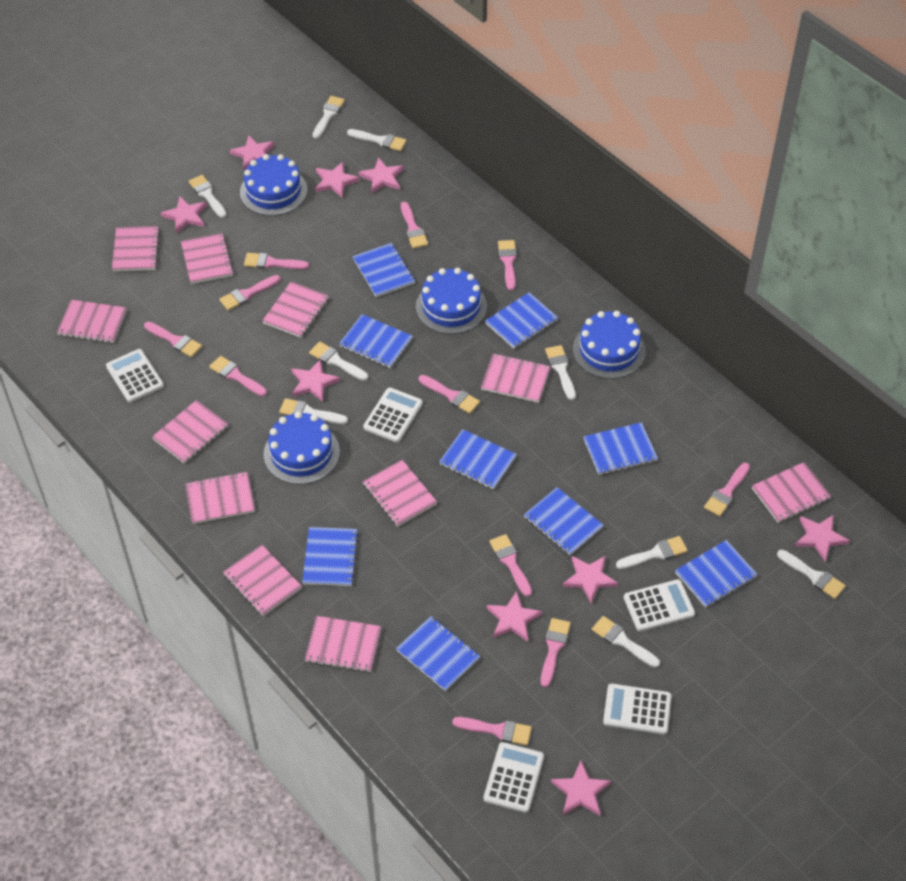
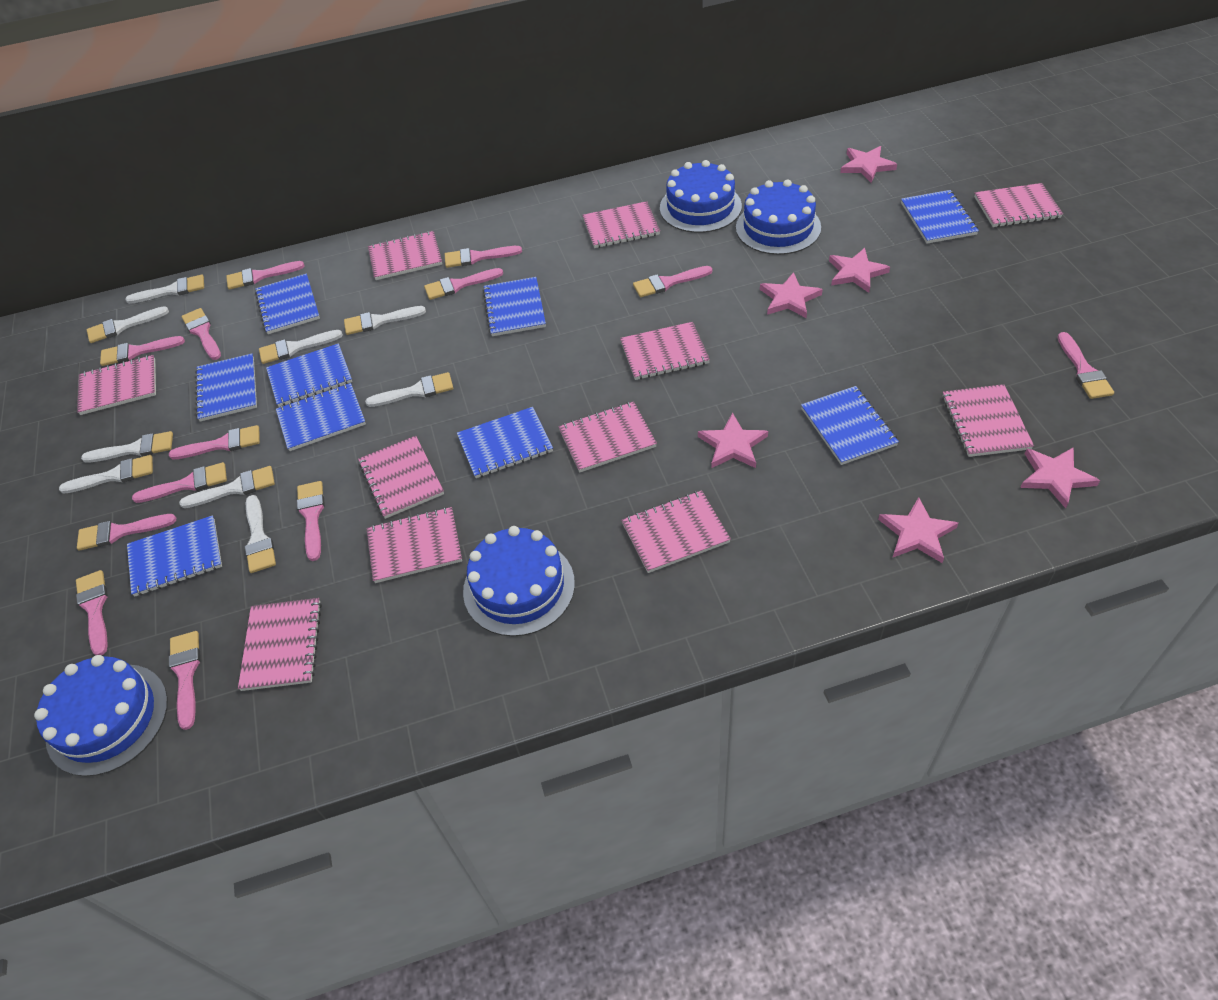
pink brush: [144,321,202,357] [209,356,267,396] [219,275,280,311] [244,253,309,269] [401,202,428,249] [419,375,480,414] [452,717,532,746] [489,534,532,597] [498,240,517,290] [541,618,571,687] [704,463,750,516] = 11 -> [76,570,108,655] [77,514,176,550] [100,336,185,366] [132,462,227,503] [169,425,260,459] [169,631,201,730] [182,308,221,360] [226,261,304,290] [297,481,325,561] [424,268,503,300] [445,246,522,268] [633,266,712,297] [1057,332,1114,399] = 13
pink star: [161,196,207,233] [230,135,275,170] [291,359,340,402] [315,162,360,198] [358,157,404,193] [487,591,542,642] [551,761,611,816] [562,556,618,603] [795,515,850,562] = 9 -> [698,413,768,468] [760,272,823,318] [829,248,890,293] [840,146,897,183] [878,497,959,563] [1020,447,1100,508] = 6
white calculator: [106,349,164,402] [363,387,423,442] [484,742,544,813] [603,683,672,735] [624,579,695,631] = 5 -> none = 0

